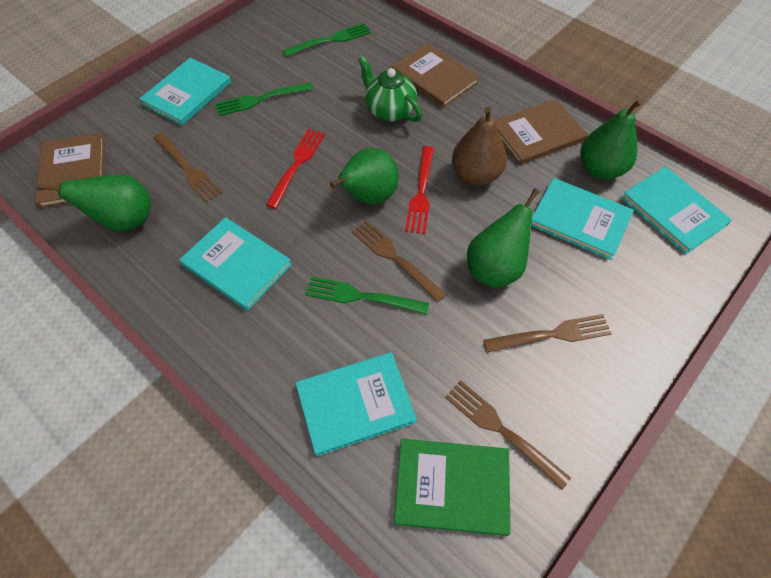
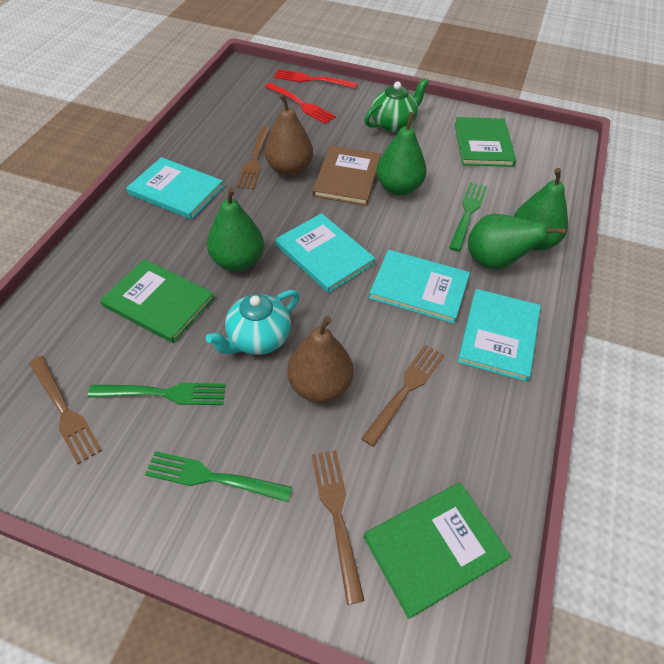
brown book: [35,133,105,208] [392,43,480,108] [495,99,588,165] = 3 -> [312,145,381,206] = 1
brown pear: [452,107,507,185] = 1 -> [265,94,313,176] [287,316,353,403] = 2
green book: [394,439,511,536] = 1 -> [100,259,215,343] [364,482,511,619] [454,117,516,167] = 3
turquoise book: [139,58,231,125] [179,217,292,311] [296,352,417,456] [531,178,634,260] [621,166,732,254] = 5 -> [126,157,224,219] [275,213,375,293] [369,250,470,324] [458,289,541,382] = 4
turquoise teapot: none = 0 -> [206,290,300,355] = 1

